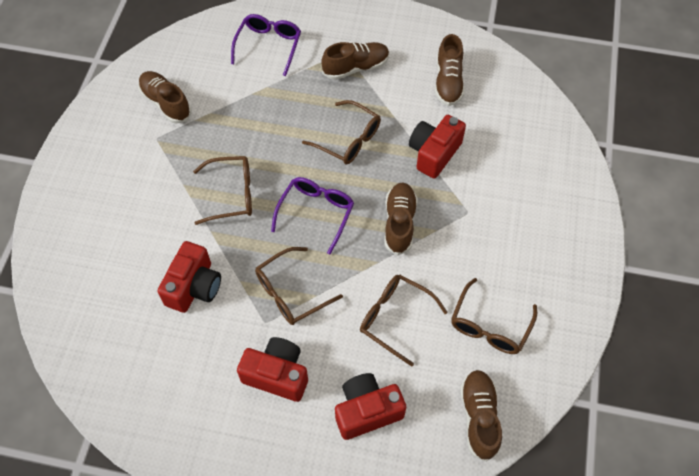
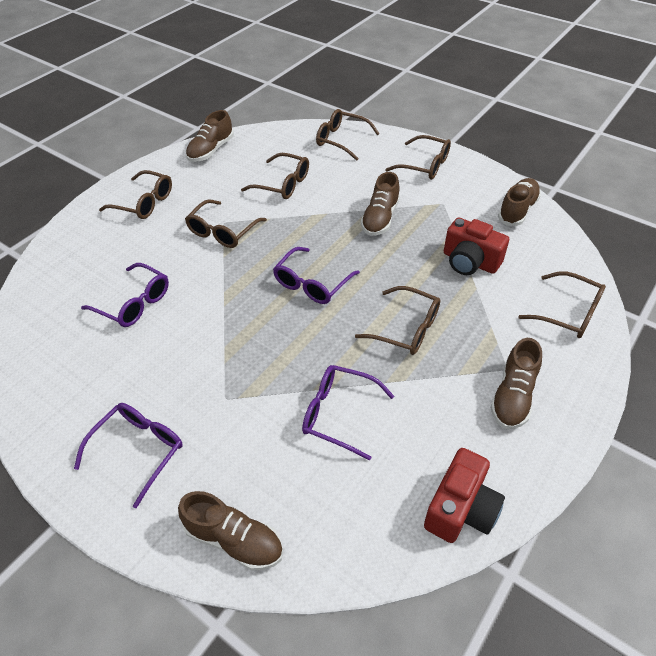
brown glasses: [193,156,252,225] [255,247,343,325] [302,100,381,165] [360,274,448,366] [451,278,537,354] = 5 -> [99,170,172,219] [185,199,267,248] [241,153,309,199] [316,109,380,161] [355,286,440,355] [385,135,451,180] [518,271,606,338] = 7
purple glasses: [231,14,301,76] [271,177,354,254] = 2 -> [74,403,183,508] [81,263,169,327] [273,247,360,304] [302,365,394,461] = 4
red camera: [157,241,221,313] [237,337,308,402] [335,373,406,440] [409,115,466,179] = 4 -> [424,448,505,543] [444,218,509,275] = 2

